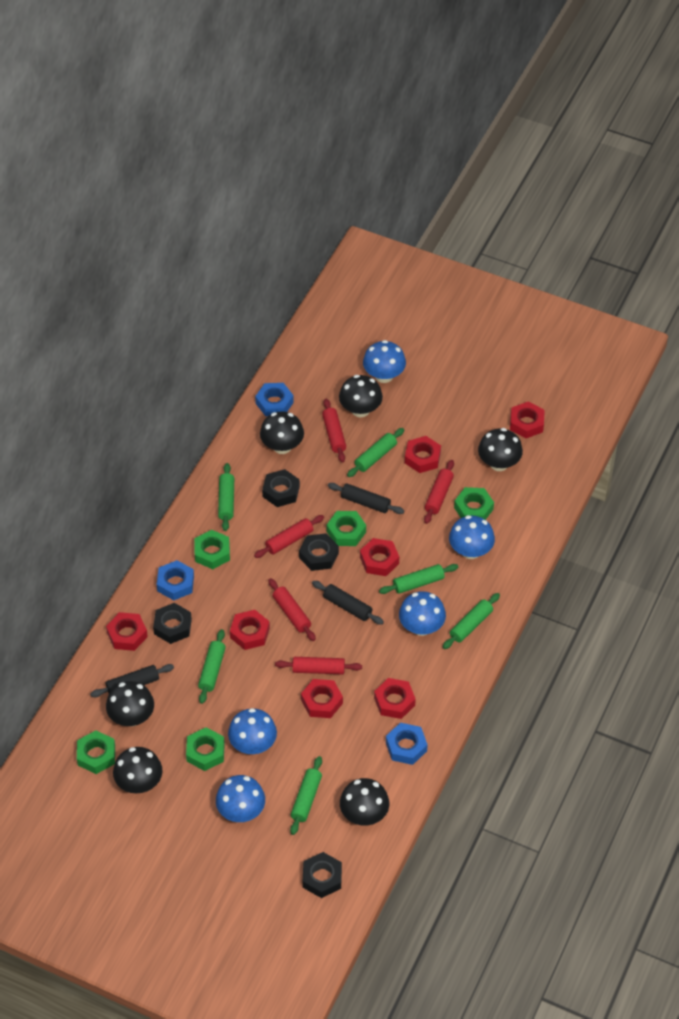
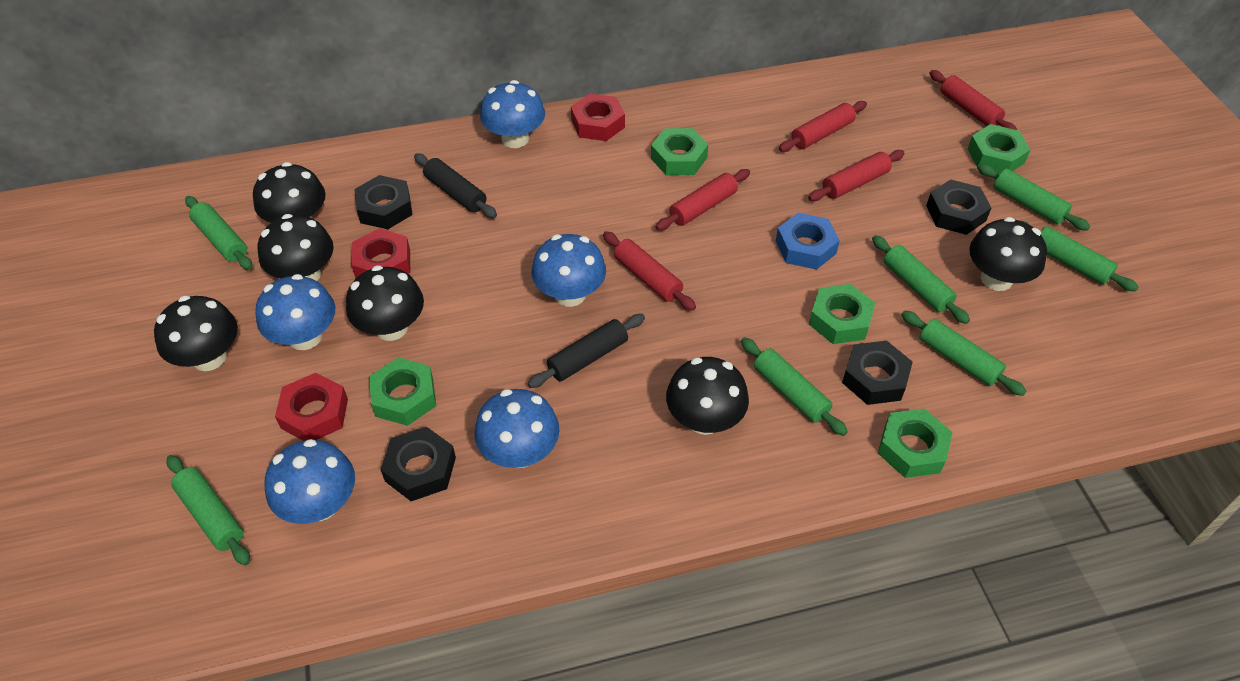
black rolling pin: [90,664,174,697] [312,581,384,625] [328,483,404,514] = 3 -> [414,153,497,218] [528,314,645,388] = 2
blue nut: [157,560,194,600] [255,383,294,416] [386,723,428,765] = 3 -> [776,213,840,270] = 1
green rolling pin: [198,629,226,704] [218,463,234,531] [290,756,322,835] [347,428,404,477] [379,564,458,594] [443,593,500,649] = 6 -> [167,455,250,566] [185,196,252,270] [741,337,848,436] [872,235,970,324] [901,310,1026,396] [977,164,1090,231] [1022,221,1139,292] = 7
red nut: [106,612,148,651] [230,610,270,650] [301,679,343,718] [360,538,399,576] [374,678,416,719] [405,436,441,473] [510,401,545,438] = 7 -> [275,373,348,441] [351,228,410,278] [571,94,625,141] = 3

